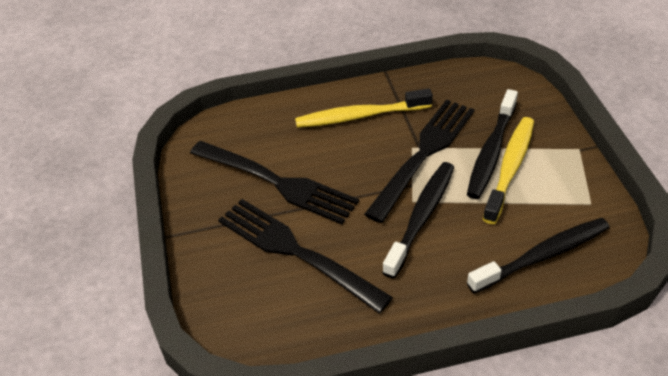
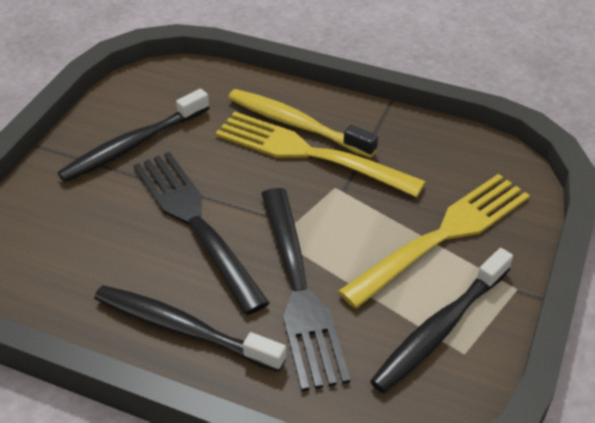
black fork: [190,141,359,225] [218,199,393,313] [364,99,474,223] = 3 -> [133,152,270,315] [261,188,350,391] = 2
yellow fork: none = 0 -> [215,112,426,197] [338,174,530,308] = 2
yellow toothbrush: [295,88,433,128] [483,117,534,224] = 2 -> [228,89,378,158] = 1

